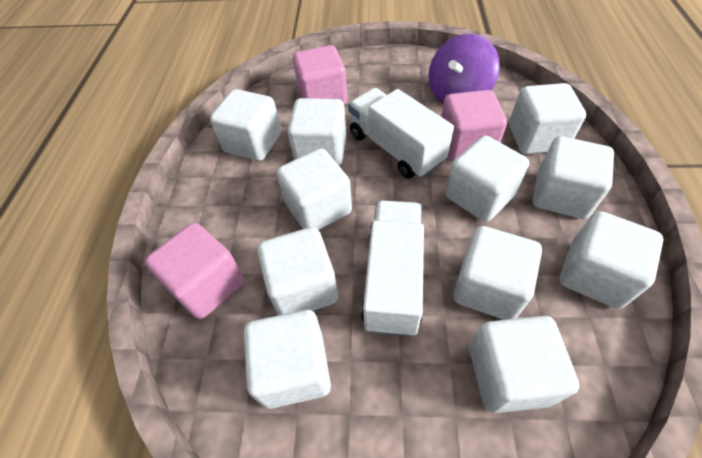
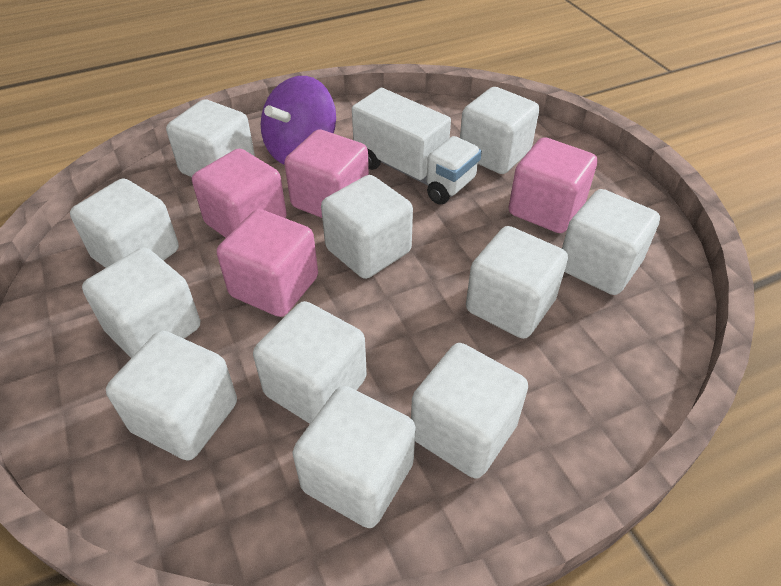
pink cube: [145,223,244,319] [293,45,347,105] [441,90,507,162] = 3 -> [192,149,287,238] [217,209,318,317] [284,130,369,218] [508,137,597,233] = 4
white truck: [348,88,454,179] [361,200,424,337] = 2 -> [352,88,482,205] = 1

